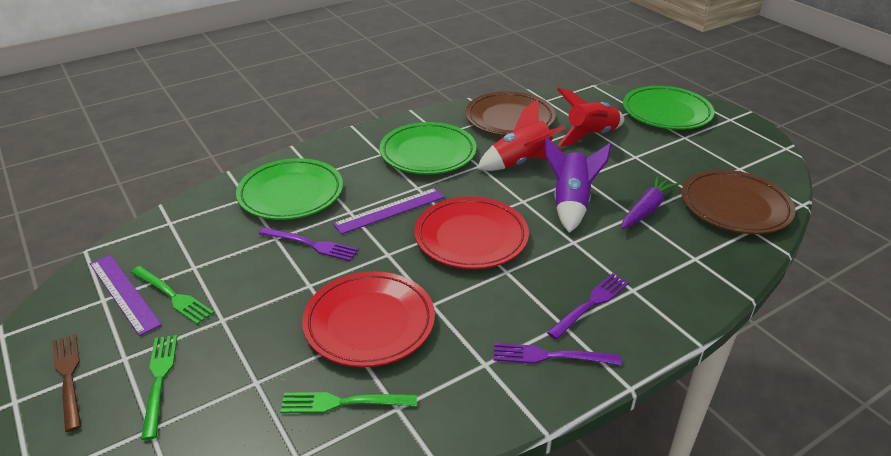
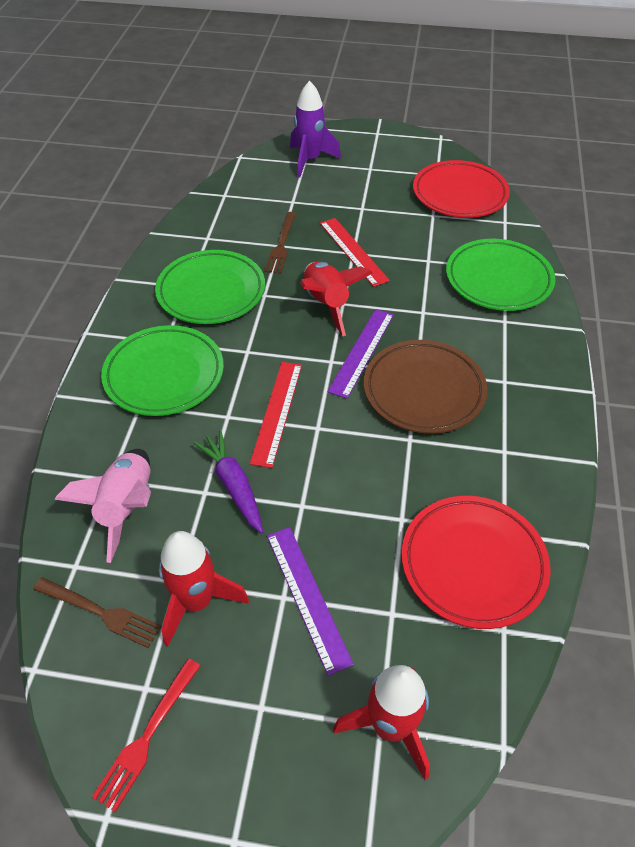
brown fork: [53,334,81,432] = 1 -> [33,577,162,648] [264,212,296,274] = 2
brown plate: [465,91,556,136] [682,170,796,234] = 2 -> [364,340,487,434] = 1
green fork: [131,266,214,325] [141,335,178,440] [280,392,417,413] = 3 -> none = 0
pink rocket: none = 0 -> [54,449,151,563] = 1
purple fork: [259,227,359,261] [493,343,622,365] [547,273,629,340] = 3 -> none = 0
red fork: none = 0 -> [92,658,201,812] = 1
red rocket: [477,99,566,171] [557,87,624,146] = 2 -> [159,531,249,647] [300,261,373,336] [333,665,430,780] = 3
red ruler: none = 0 -> [250,362,302,468] [320,218,390,287] = 2

